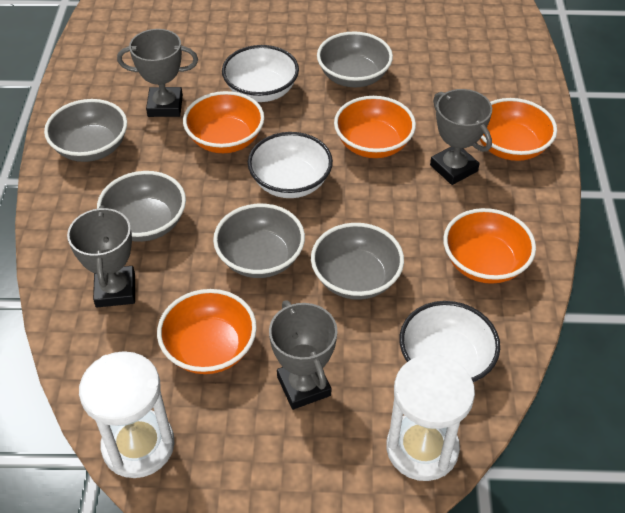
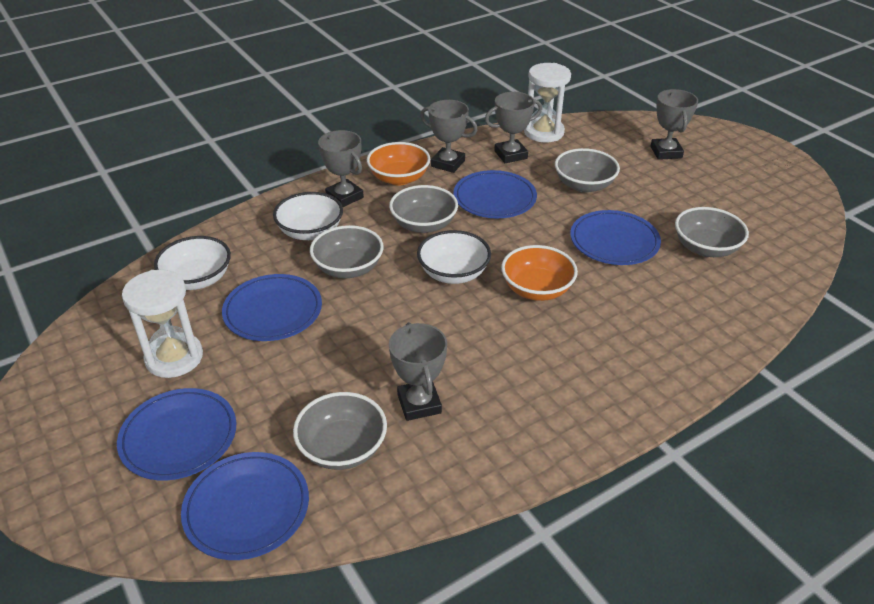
blue plate: none = 0 -> [117,388,236,480] [181,452,309,560] [222,274,322,341] [453,170,537,218] [570,210,661,265] = 5
grey trophy: [67,205,135,307] [117,29,198,117] [269,300,337,410] [430,89,492,185] = 4 -> [318,130,364,207] [389,322,447,421] [420,100,478,173] [485,92,542,163] [650,89,698,160] = 5
orange bowl: [157,289,257,374] [183,91,264,153] [334,96,416,158] [443,208,536,284] [479,98,557,161] = 5 -> [367,142,430,186] [501,245,578,301] = 2

